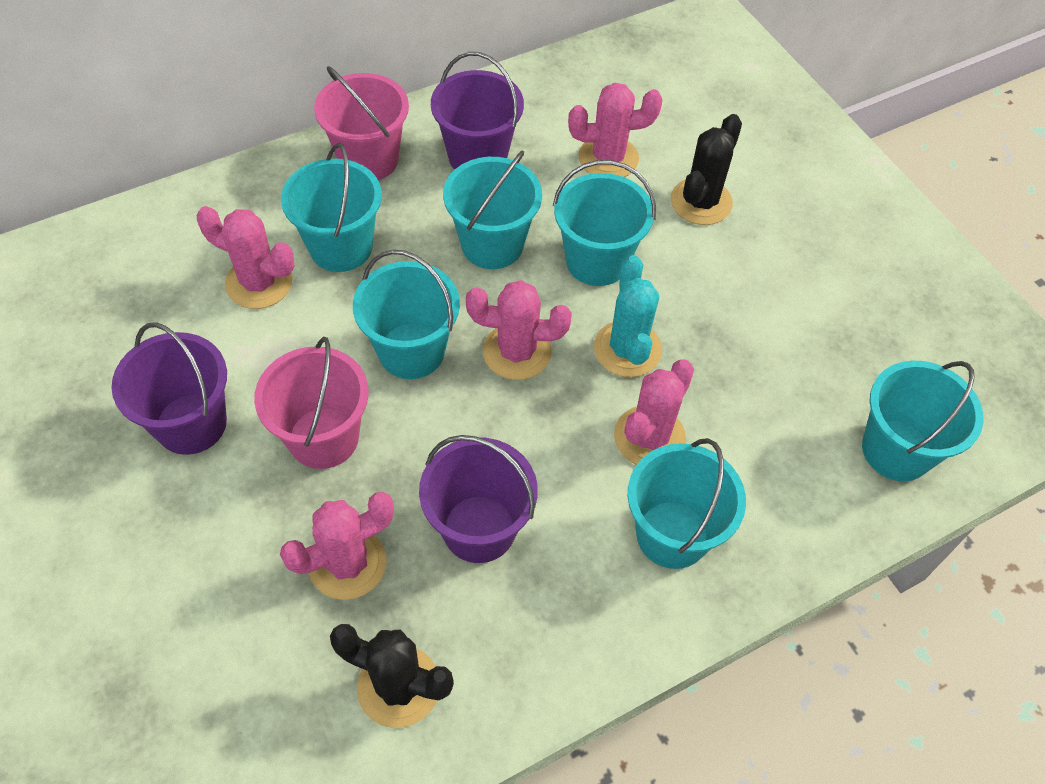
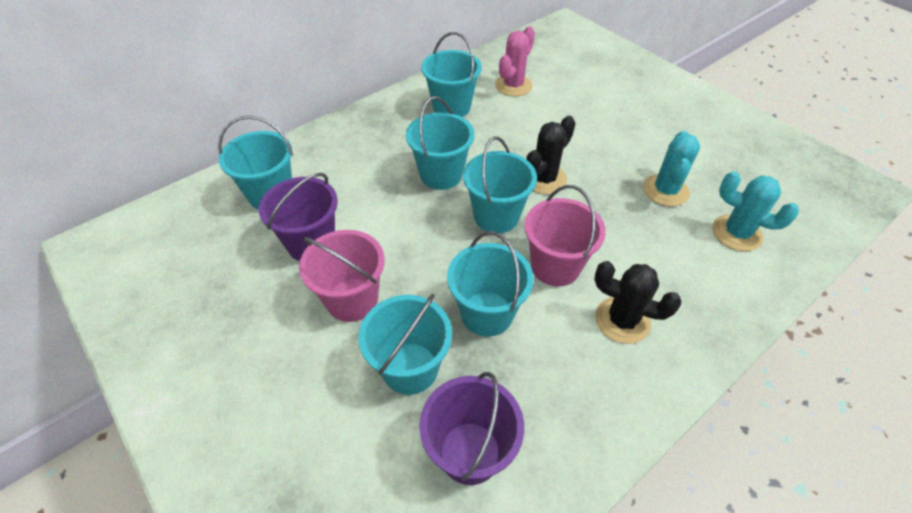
pink cactus: [197,206,295,309] [280,492,394,600] [466,280,572,380] [568,83,663,177] [614,359,694,465] = 5 -> [495,26,535,96] = 1
purple bucket: [111,322,227,455] [419,435,538,563] [431,52,524,170] = 3 -> [259,173,338,261] [419,372,524,485] = 2
turquoise cactus: [594,255,662,377] = 1 -> [643,131,700,206] [712,171,799,251] = 2

